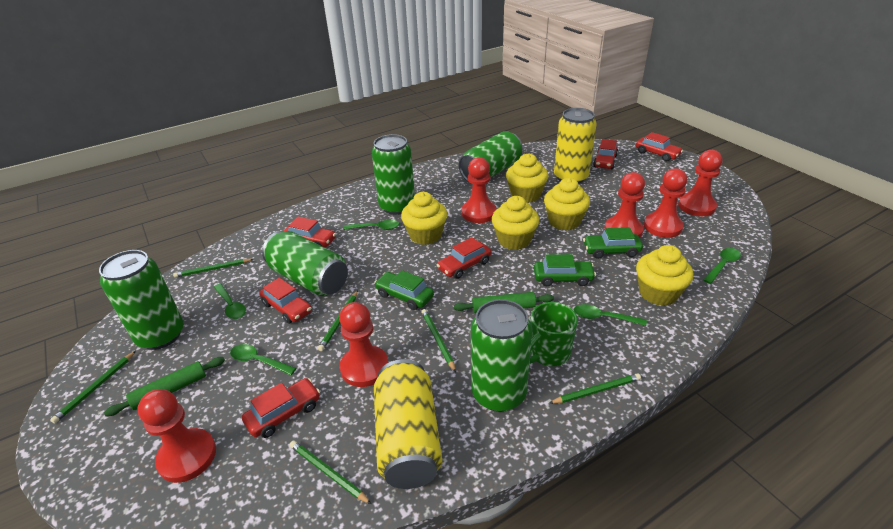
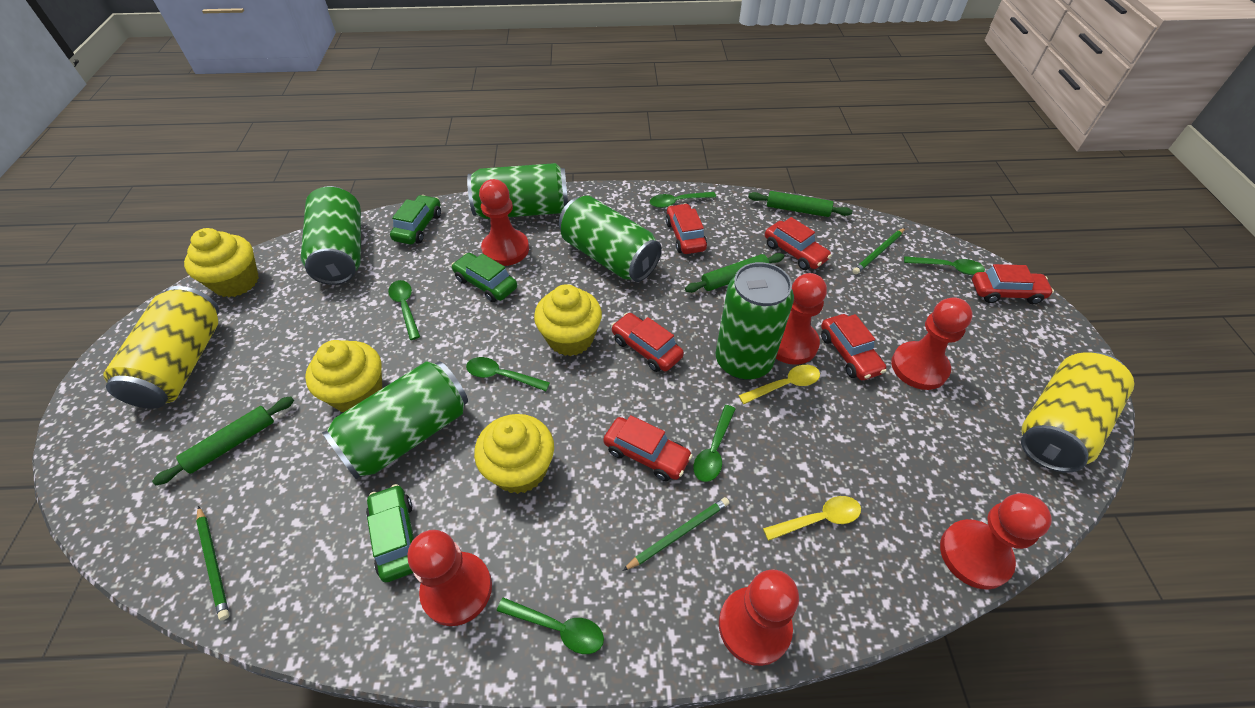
green mug: [530,302,578,366] = 1 -> none = 0
green pencil: [50,351,136,424] [173,259,253,278] [290,440,372,504] [318,290,358,351] [421,309,456,373] [549,373,641,404] = 6 -> [196,506,229,620] [623,497,729,571] [853,228,905,274] = 3
green rolling pin: [104,357,225,416] [454,292,554,313] = 2 -> [152,396,294,485] [685,253,784,293] [748,191,852,217] = 3
green spoon: [214,284,246,319] [230,344,296,375] [343,220,399,230] [574,304,647,326] [703,248,741,284] = 5 -> [388,280,420,340] [466,357,550,391] [497,597,604,654] [650,192,716,208] [693,405,736,482] [904,256,985,275] = 6
yellow cupcake: [401,192,447,245] [492,196,539,250] [506,153,548,203] [544,178,590,230] [636,245,694,306] = 5 -> [184,228,259,297] [305,340,382,412] [474,414,554,494] [534,284,602,356] = 4
yellow spoon: none = 0 -> [738,365,820,404] [763,496,861,541] = 2

